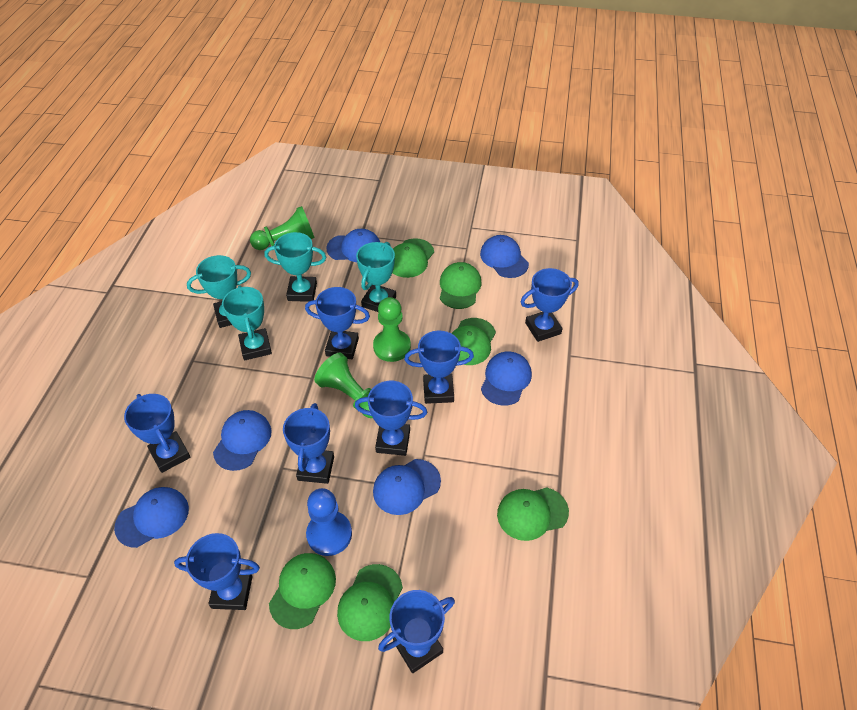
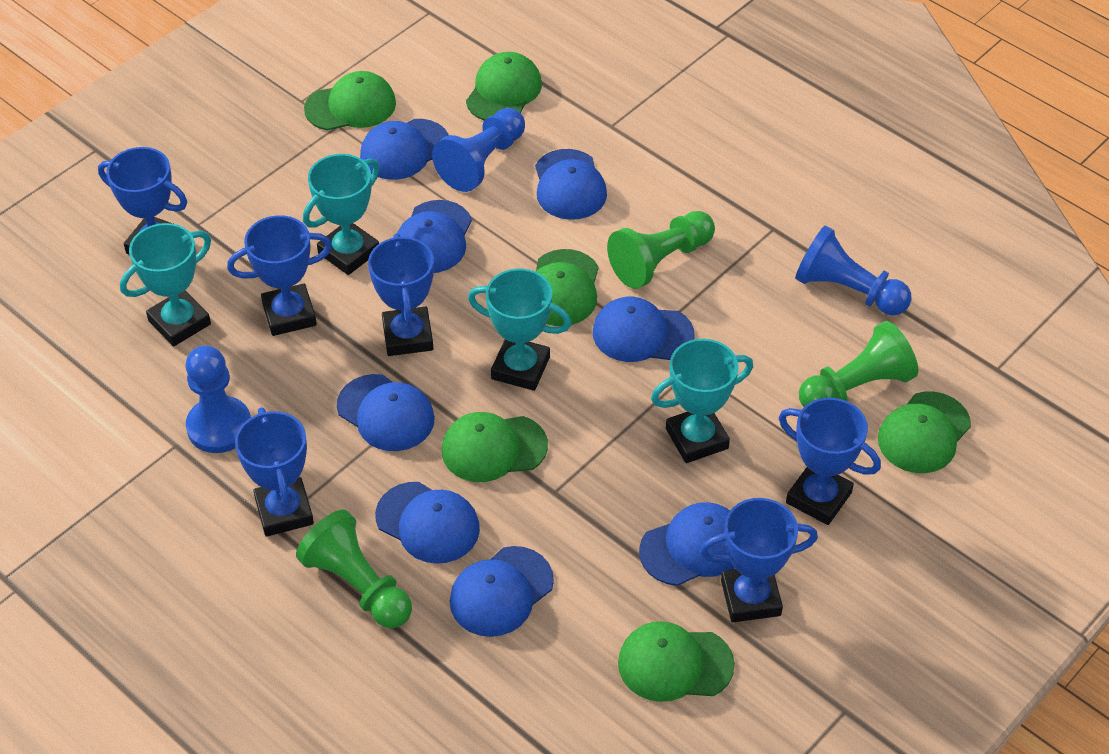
blue cap: [114,487,189,548] [213,410,272,471] [326,229,380,262] [373,459,441,515] [480,235,529,278] [481,352,532,406] = 6 -> [337,374,435,451] [360,119,449,180] [375,482,480,564] [397,200,472,273] [450,546,554,637] [535,149,607,220] [593,297,695,362] [639,502,735,586] = 8
blue pawn: [306,488,352,556] = 1 -> [186,346,251,453] [432,108,525,192] [795,225,912,316] = 3
blue trophy: [124,394,191,473] [174,533,260,610] [283,403,334,484] [305,287,370,359] [355,381,427,456] [378,590,455,673] [404,331,474,404] [520,268,579,342] = 8 -> [98,147,187,255] [227,215,332,336] [235,407,314,537] [368,233,434,356] [700,498,818,622] [779,398,881,525] = 6

